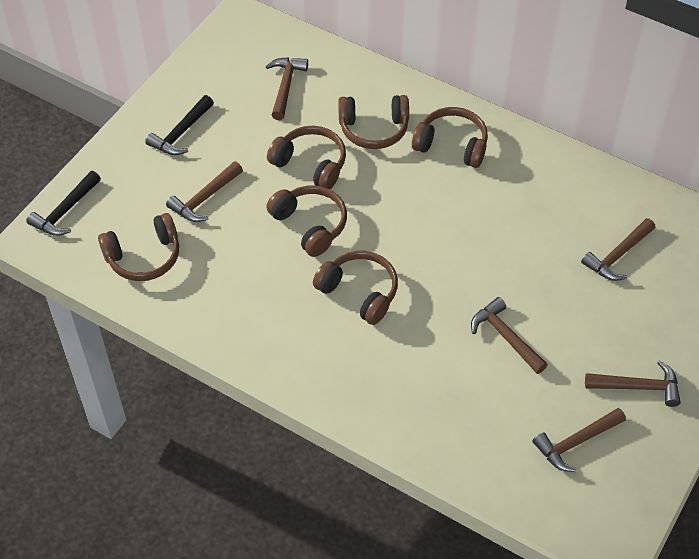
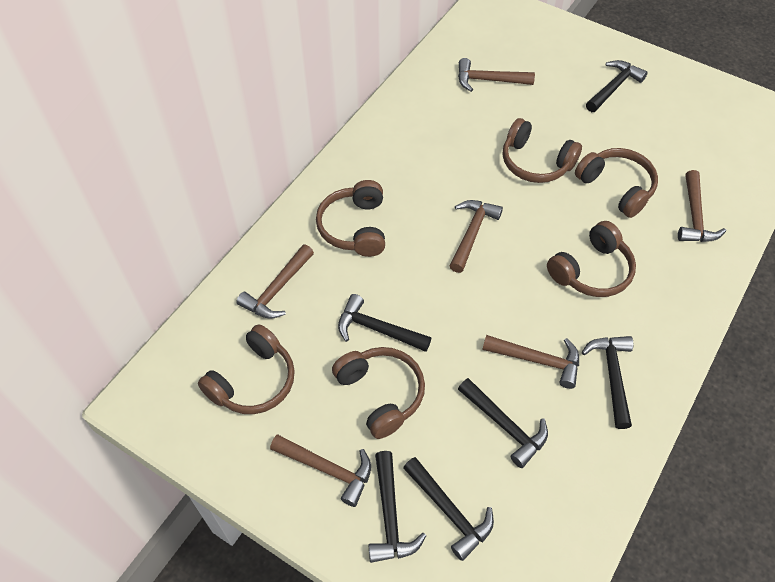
black hammer: [26,171,101,236] [145,95,214,155] = 2 -> [338,294,431,352] [368,451,426,563] [403,457,494,561] [458,378,548,468] [582,336,633,429] [586,60,648,112] = 6

